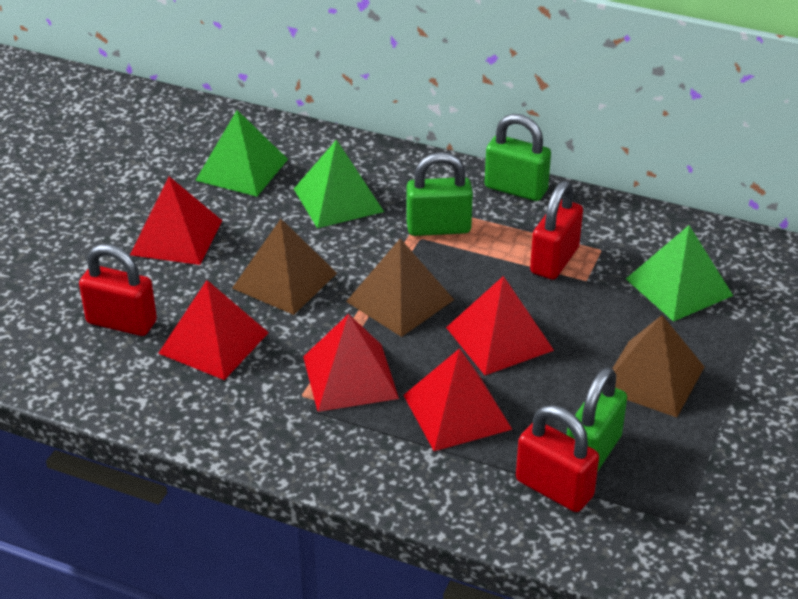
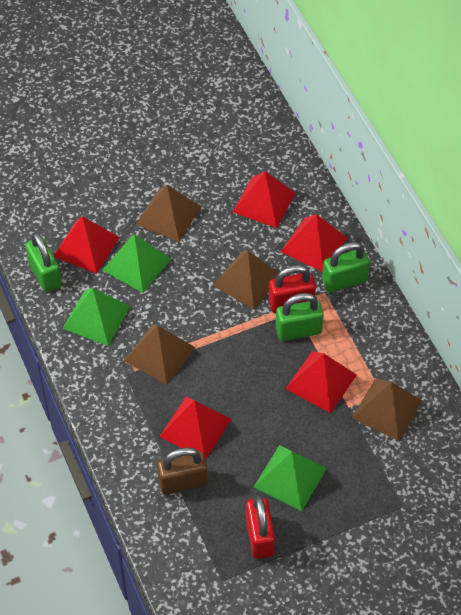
brown padlock: none = 0 -> [157,447,208,495] = 1
brown pyramid: [232,219,337,315] [346,238,454,337] [613,315,704,417] = 3 -> [124,324,196,385] [136,185,201,242] [213,250,278,309] [352,378,422,441] = 4
red padlock: [79,244,157,336] [516,405,599,512] [530,181,583,280] = 3 -> [246,495,275,559] [269,265,316,313] = 2

